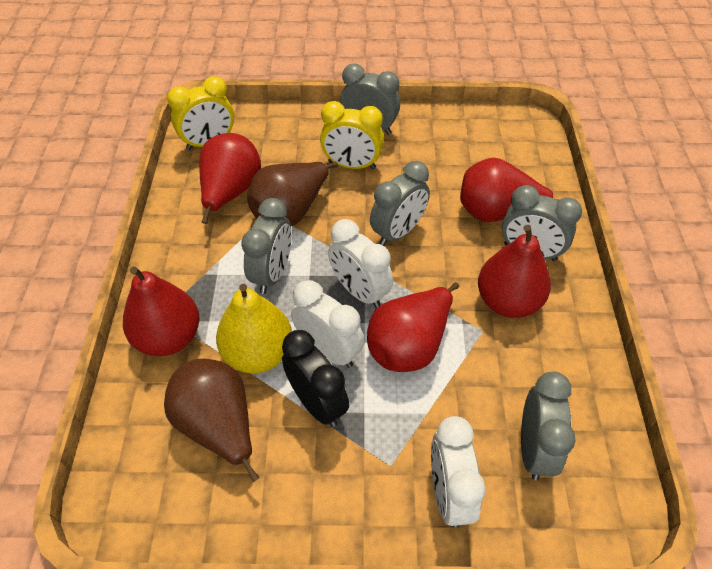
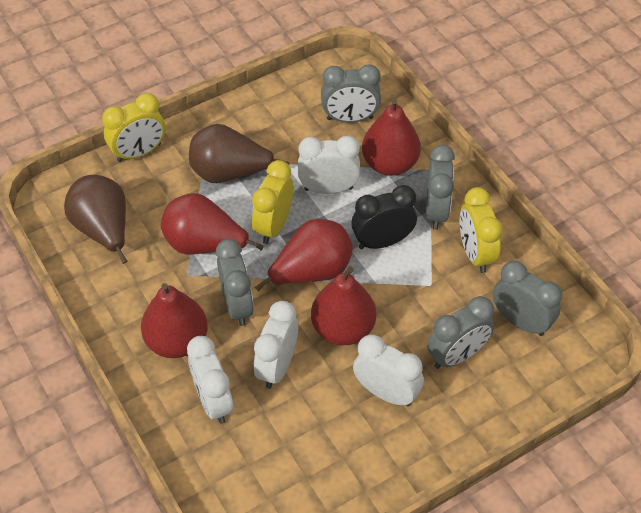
white clock: [291,280,365,368] [328,219,393,308] [431,416,486,528] = 3 -> [187,336,234,424] [254,301,298,389] [298,136,361,194] [353,334,424,406] = 4
yellow clock: [167,76,234,150] [320,101,384,169] = 2 -> [102,93,166,162] [252,160,293,244] [460,187,503,273] = 3
yellow pear: [216,284,292,373] = 1 -> none = 0

